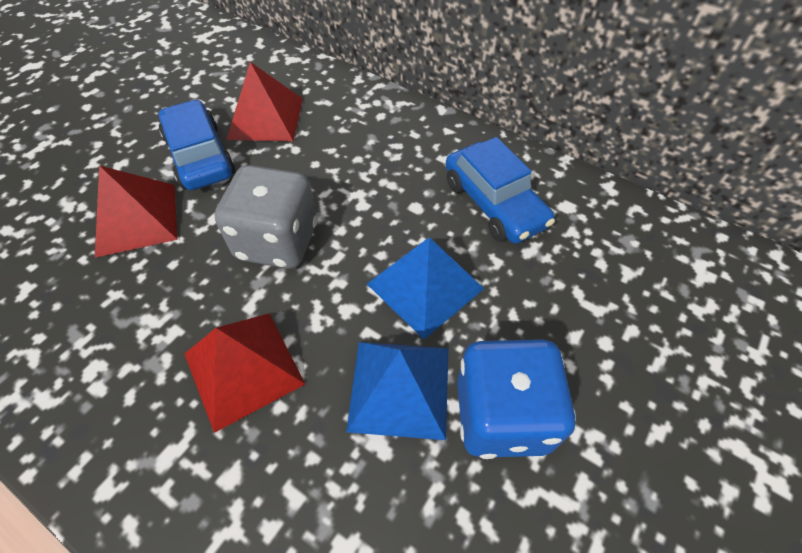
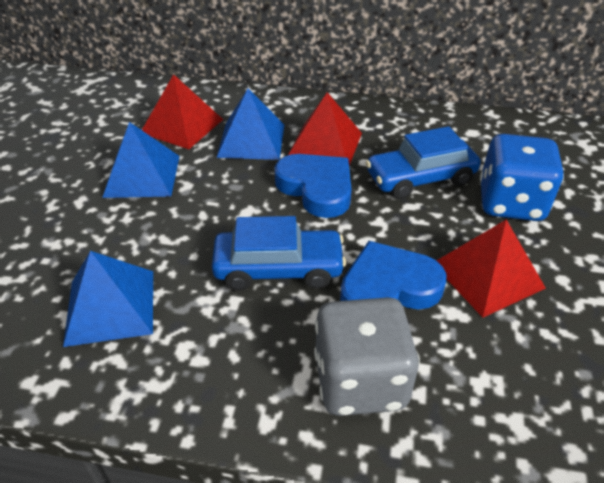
blue heart: none = 0 -> [274,154,352,218] [340,241,447,310] = 2
blue pyramid: [346,342,448,440] [367,237,484,339] = 2 -> [63,251,153,347] [102,122,179,198] [216,89,284,160] = 3

